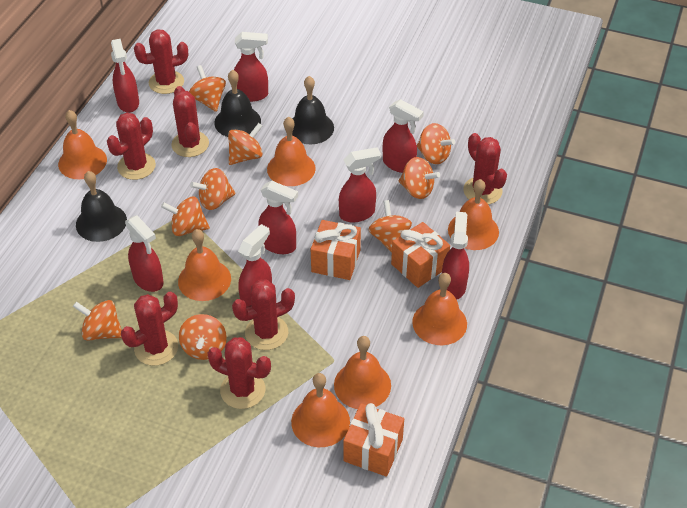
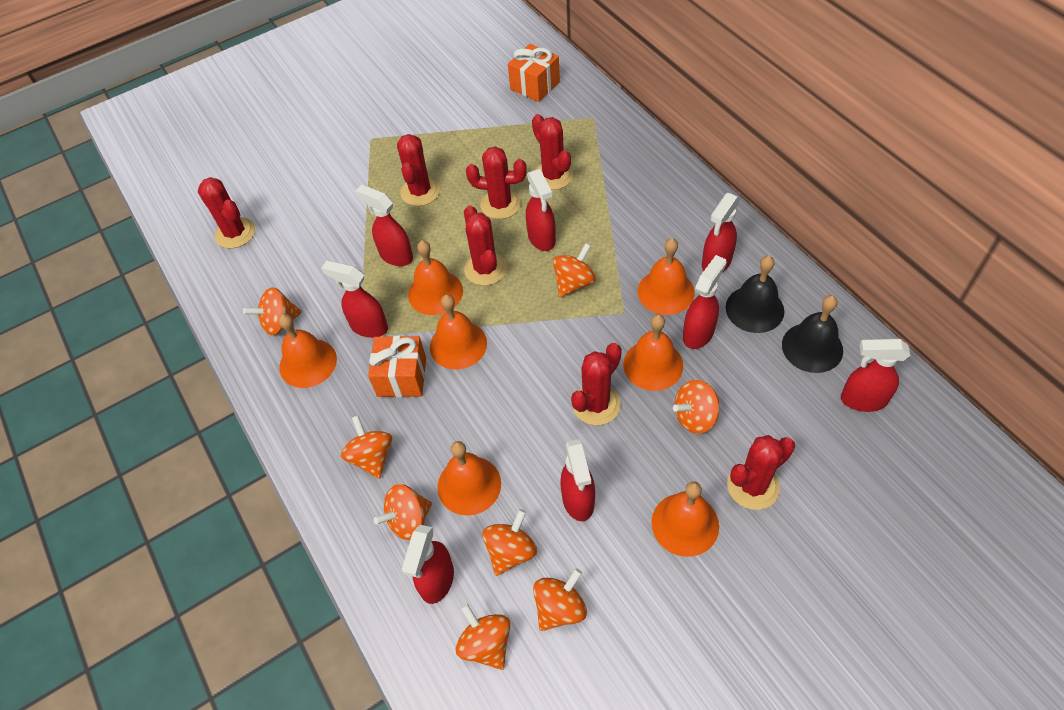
black bell: [76,171,127,242] [214,70,261,137] [292,76,334,144] = 3 -> [725,256,784,333] [782,295,843,373] = 2
orange gift: [311,220,361,280] [343,403,404,477] [391,222,450,288] = 3 -> [368,336,426,397] [508,44,560,102] = 2
orange spinning top: [73,300,122,341] [161,197,210,236] [179,314,227,360] [189,65,226,112] [190,168,235,210] [228,123,262,165] [368,200,412,253] [399,157,440,199] [417,123,455,164] = 9 -> [243,287,302,335] [341,415,392,479] [374,484,432,540] [456,603,510,670] [482,509,537,576] [533,568,587,631] [553,243,596,297] [673,380,720,434] = 8

